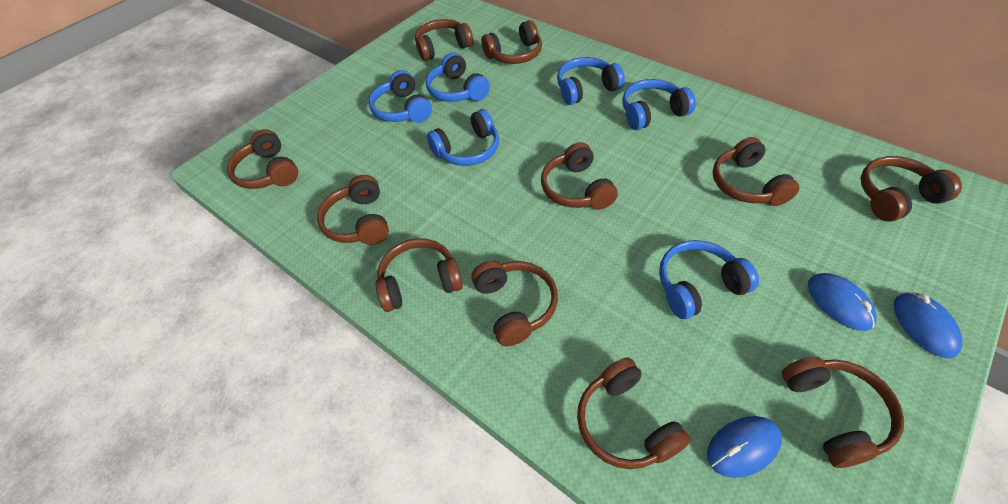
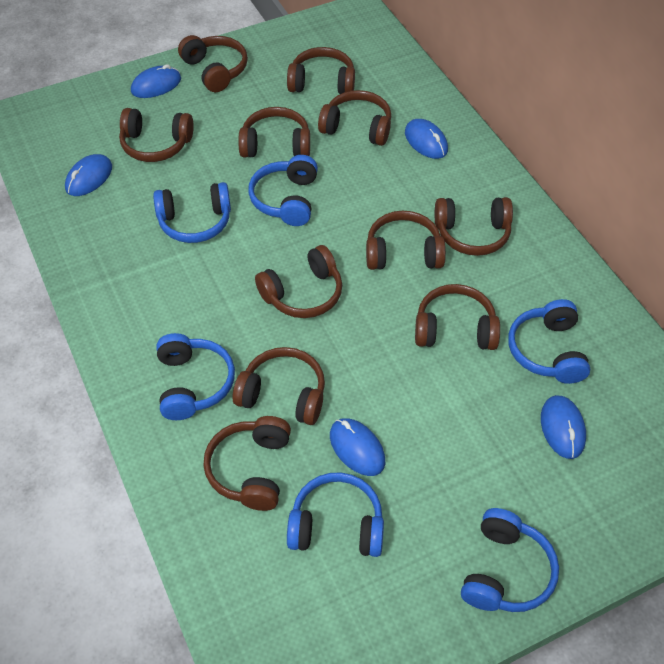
blue mouse: [707,416,782,478] [808,273,877,331] [894,292,962,358] = 3 -> [65,154,112,196] [131,64,181,98] [330,418,385,476] [405,119,448,159] [541,395,586,459] = 5

